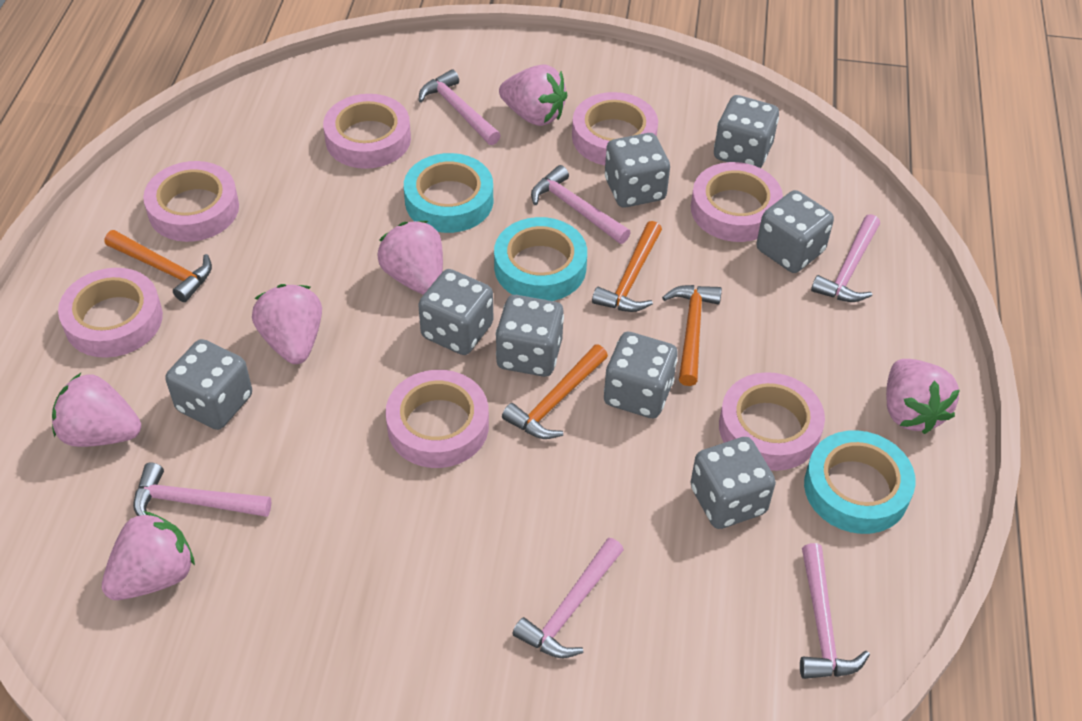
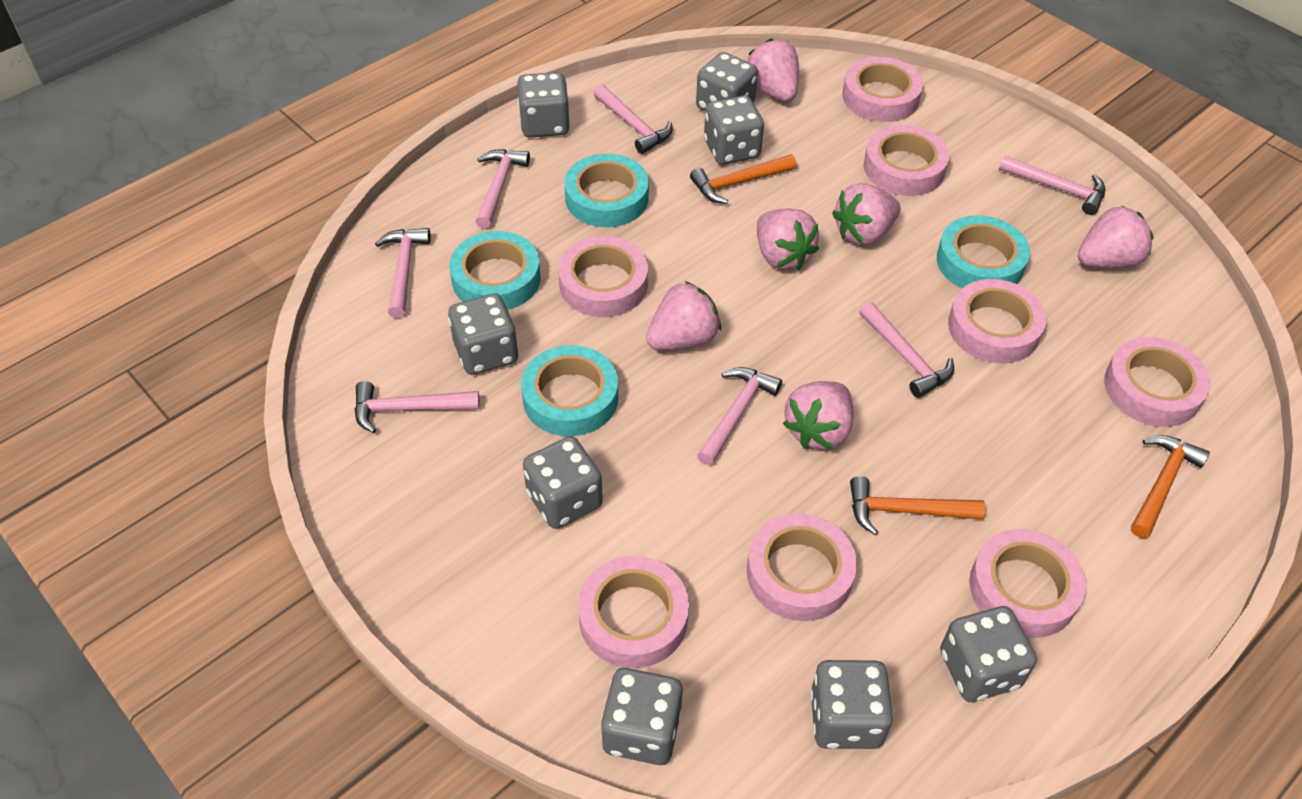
orange hammer: [105,230,212,302] [502,344,608,439] [592,221,662,312] [662,285,722,386] = 4 -> [690,154,796,204] [850,476,985,535] [1131,435,1210,538] = 3
pink hammer: [133,463,271,517] [418,69,501,145] [513,538,624,658] [531,165,631,244] [800,543,870,679] [811,214,880,302] = 6 -> [355,381,480,434] [375,228,431,318] [476,149,530,229] [593,85,672,154] [697,367,782,465] [859,302,954,398] [999,156,1105,215] = 7
pink tape: [58,268,163,358] [143,161,239,242] [323,94,411,169] [385,370,489,468] [572,92,658,165] [691,162,783,242] [719,372,825,471] = 7 -> [558,236,648,317] [578,556,689,668] [747,513,857,621] [842,57,923,122] [864,125,949,196] [948,279,1046,363] [969,529,1086,638] [1104,337,1210,427] = 8
turquoise tape: [404,153,493,233] [494,217,587,301] [804,430,916,534] = 3 -> [449,231,541,310] [521,345,618,436] [564,154,649,227] [937,215,1030,288] = 4

